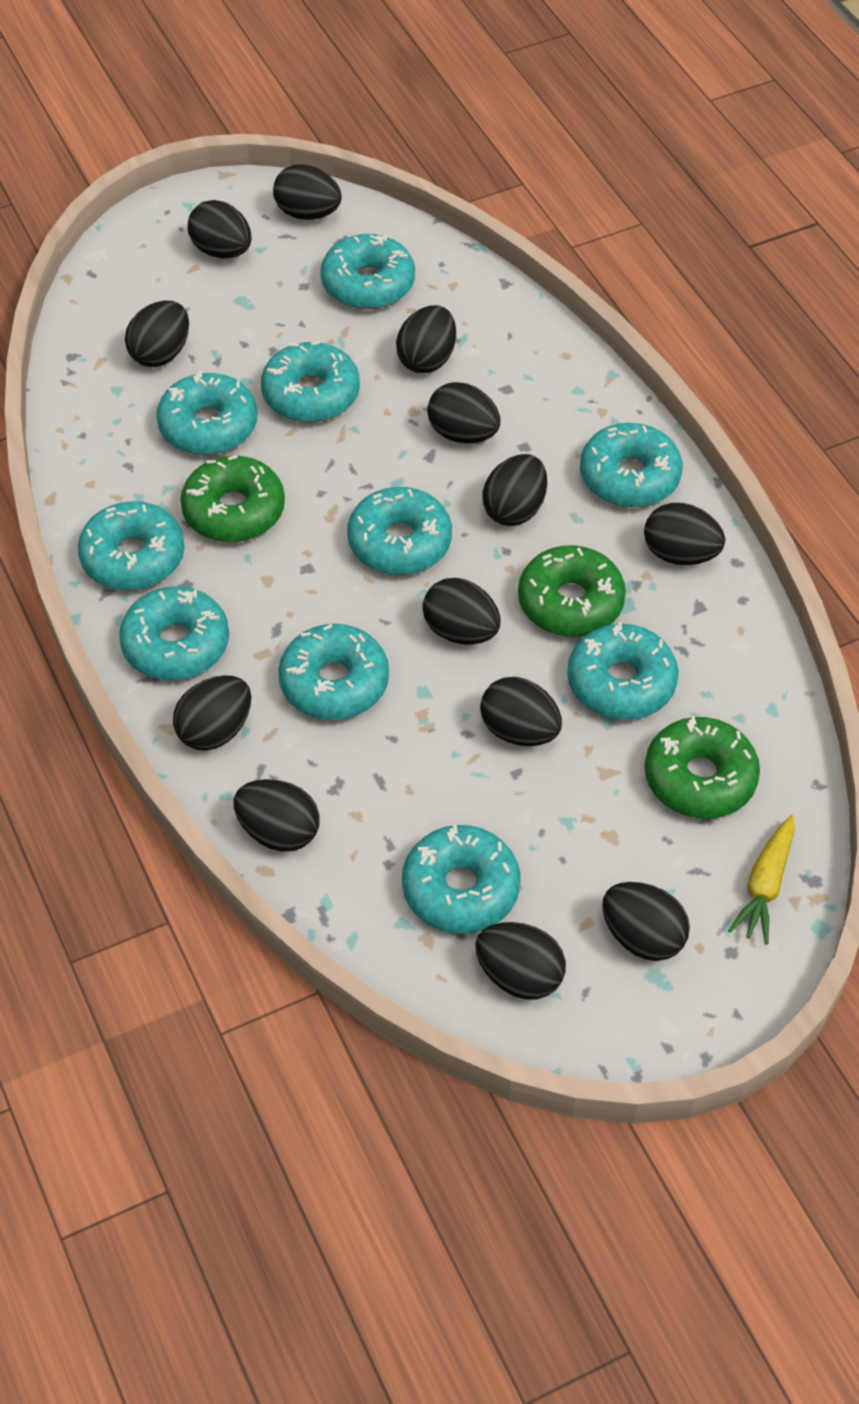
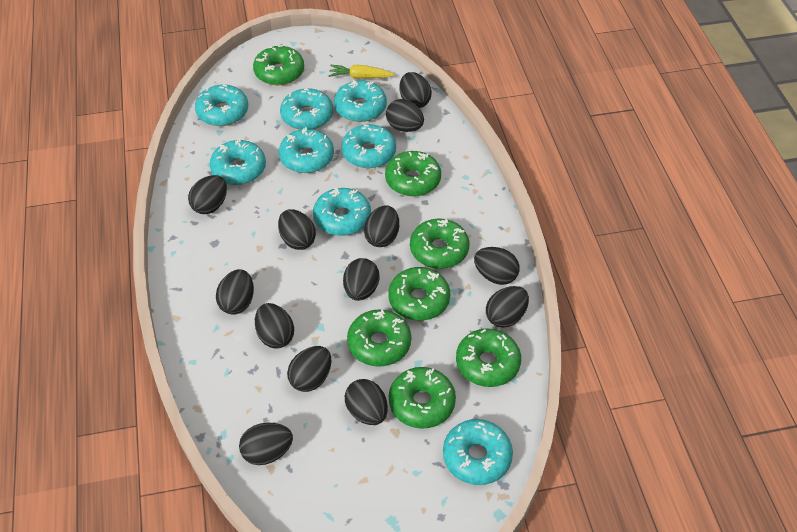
green donut: [180,455,285,542] [518,545,626,637] [645,716,760,819] = 3 -> [253,45,304,85] [347,309,411,367] [385,151,441,196] [388,267,450,321] [389,367,456,429] [410,219,470,269] [456,328,521,387] = 7
turquoise donut: [78,501,184,591] [119,586,229,680] [157,371,257,455] [261,341,360,422] [278,624,389,720] [320,234,415,309] [347,487,452,575] [402,824,521,934] [567,622,679,720] [580,423,683,508] = 10 -> [195,84,248,126] [210,138,266,185] [279,127,334,173] [280,88,333,130] [313,187,371,236] [334,80,387,122] [341,124,396,168] [443,419,513,485] = 8

